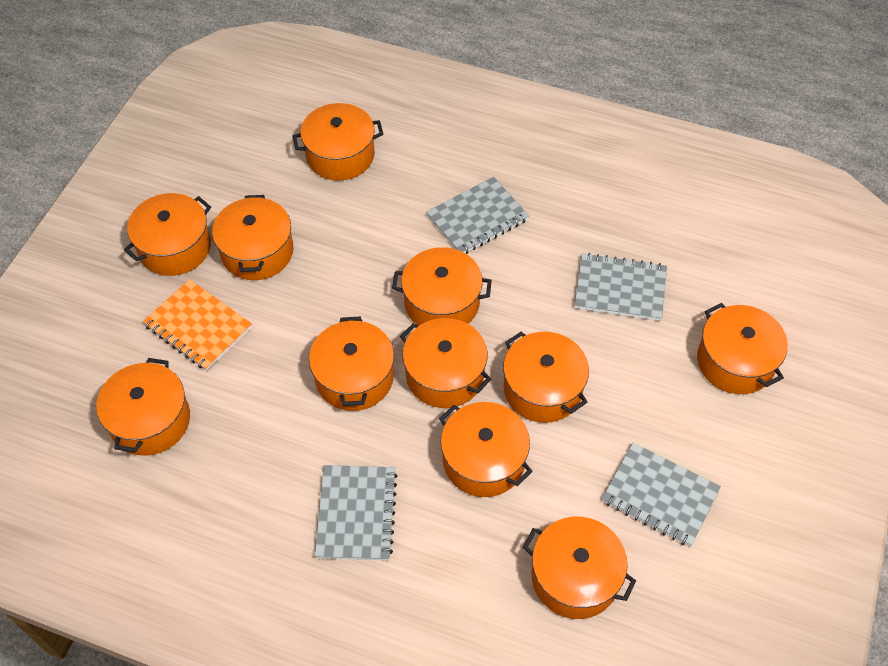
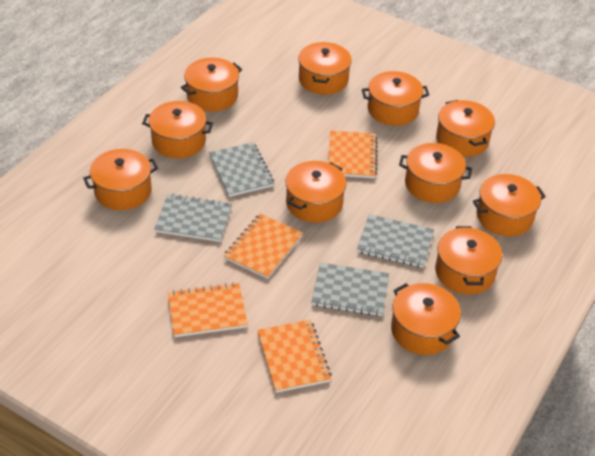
orange notebook: [143,279,252,371] = 1 -> [168,282,248,337] [224,214,303,279] [257,320,332,393] [328,131,378,178] = 4

